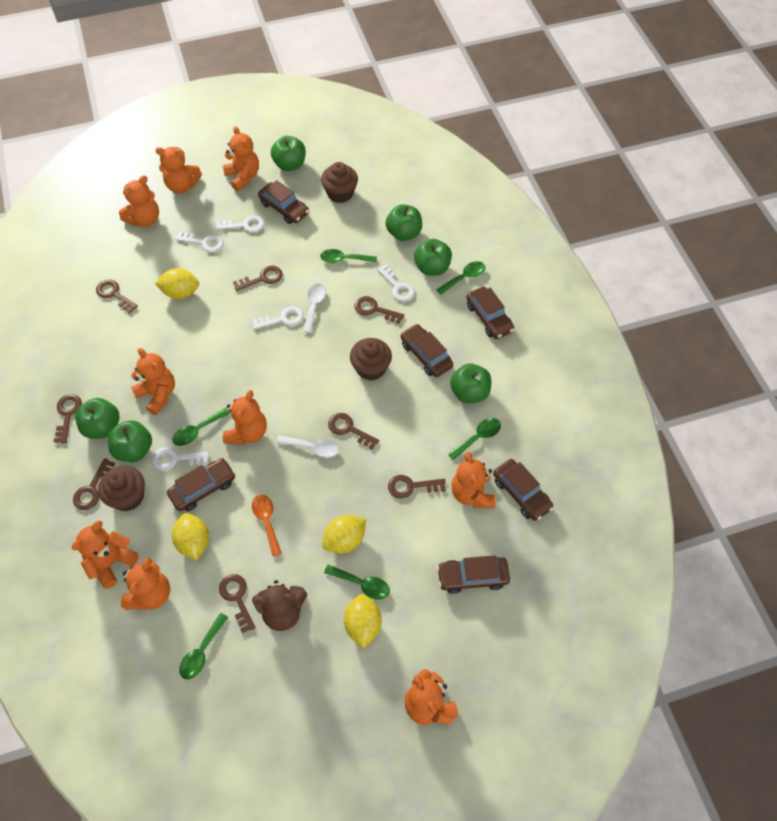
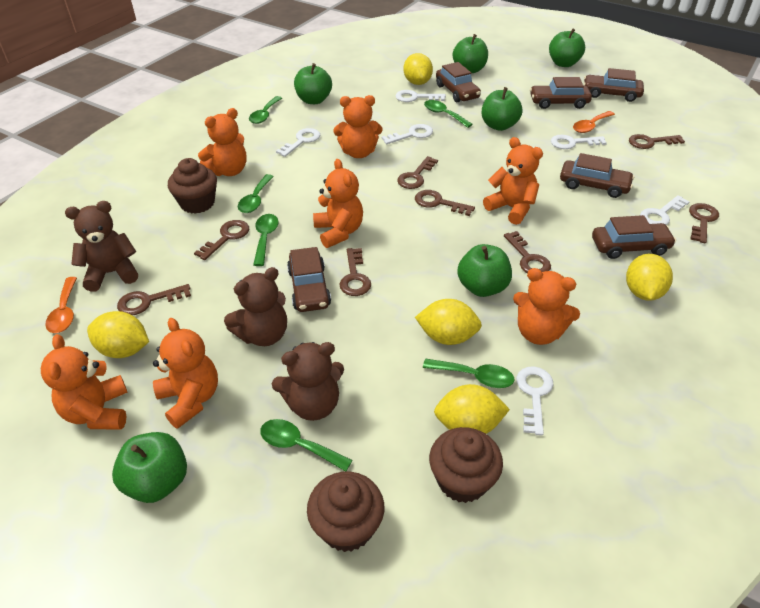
brown teddy bear: [252,580,307,631] = 1 -> [65,201,138,292] [224,267,287,346] [272,342,344,421] = 3
orange spoon: [252,494,282,557] = 1 -> [45,277,77,333] [573,111,615,133] = 2
orange teddy bear: [72,521,139,589] [119,175,159,227] [121,558,170,610] [131,348,175,415] [155,147,202,193] [222,126,259,191] [223,390,267,445] [405,669,458,725] [451,452,496,509] = 9 -> [41,334,128,430] [153,318,218,429] [198,108,247,176] [313,159,363,248] [333,95,383,158] [483,137,543,225] [513,268,580,345] = 7
white key: [152,447,209,470] [175,231,224,253] [216,215,265,233] [252,307,304,330] [377,264,415,302] = 5 -> [276,128,320,157] [381,124,433,144] [396,90,446,102] [516,366,553,436] [551,135,607,149] [640,195,690,225] = 6
white spoon: [276,435,339,458] [303,283,326,333] = 2 -> none = 0
yellow lemon: [155,268,199,299] [172,513,209,560] [322,515,366,554] [344,594,382,649] = 4 -> [87,311,149,358] [403,53,433,85] [415,299,482,345] [434,384,510,434] [626,254,673,301] = 5

